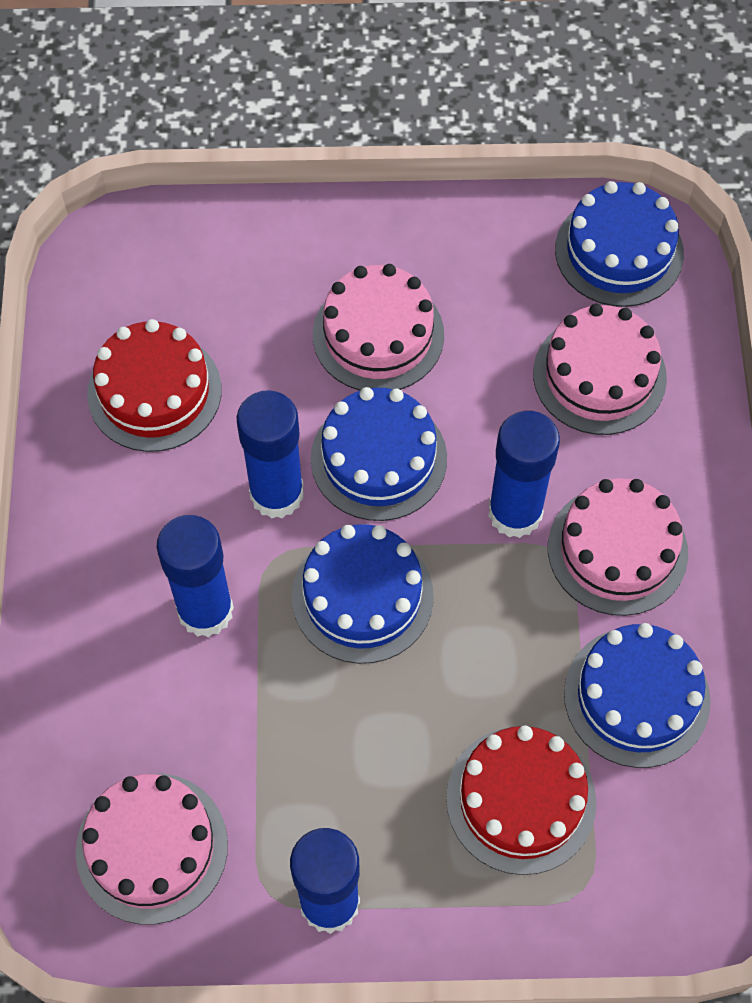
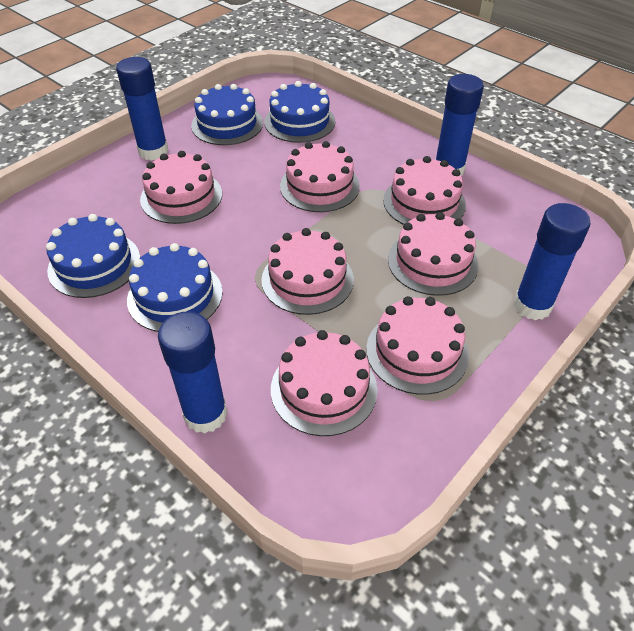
pink cake: [76,773,228,925] [313,264,444,391] [533,304,667,435] [548,478,688,616] = 4 -> [140,151,222,224] [261,228,354,315] [271,330,378,436] [280,141,360,212] [366,296,469,395] [383,156,466,225] [388,212,479,296] = 7
red cake: [87,319,222,452] [446,725,596,875] = 2 -> none = 0

